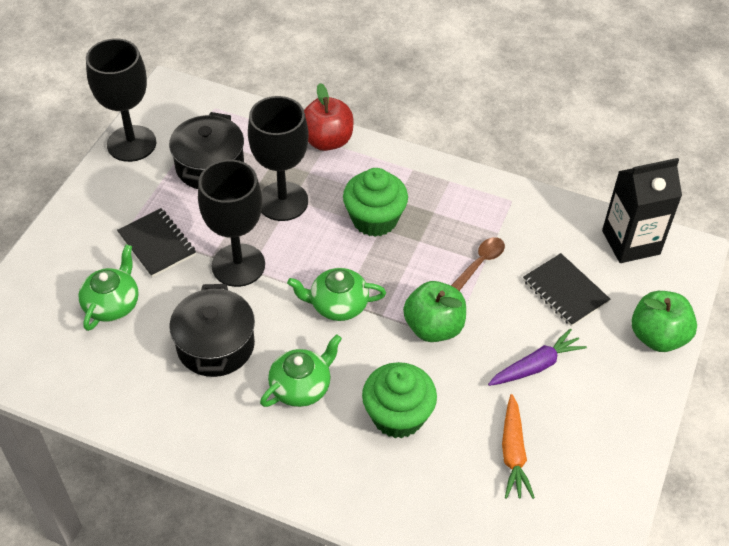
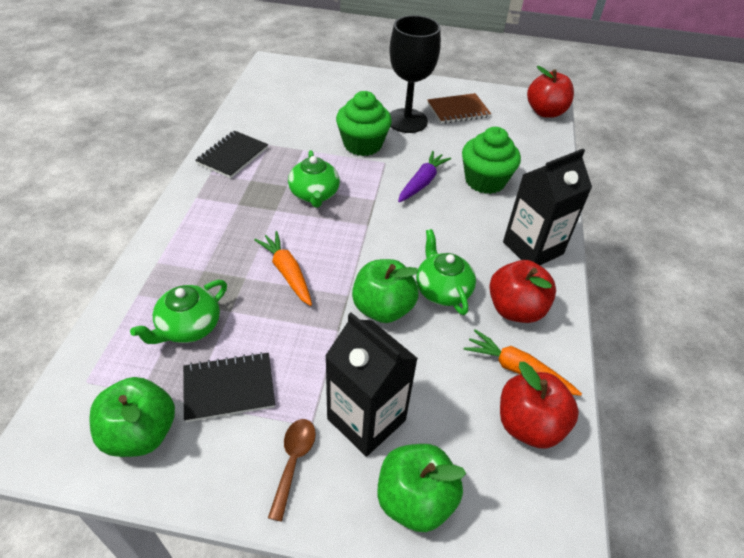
black carton: [602,158,682,263] = 1 -> [325,313,418,457] [503,149,592,265] = 2
black goblet: [86,39,156,162] [198,160,265,287] [248,96,309,221] = 3 -> [390,15,441,133] = 1
black pot: [169,112,244,189] [169,284,255,377] = 2 -> none = 0
brown notebook: none = 0 -> [427,93,491,124] = 1
green apple: [403,281,466,342] [631,291,697,352] = 2 -> [89,377,175,457] [352,259,419,323] [377,444,466,532] = 3
orange carrot: [502,394,535,499] = 1 -> [254,231,312,306] [464,329,582,396] = 2
red apple: [304,83,353,151] = 1 -> [489,260,556,323] [500,362,579,449] [527,66,574,118] = 3

